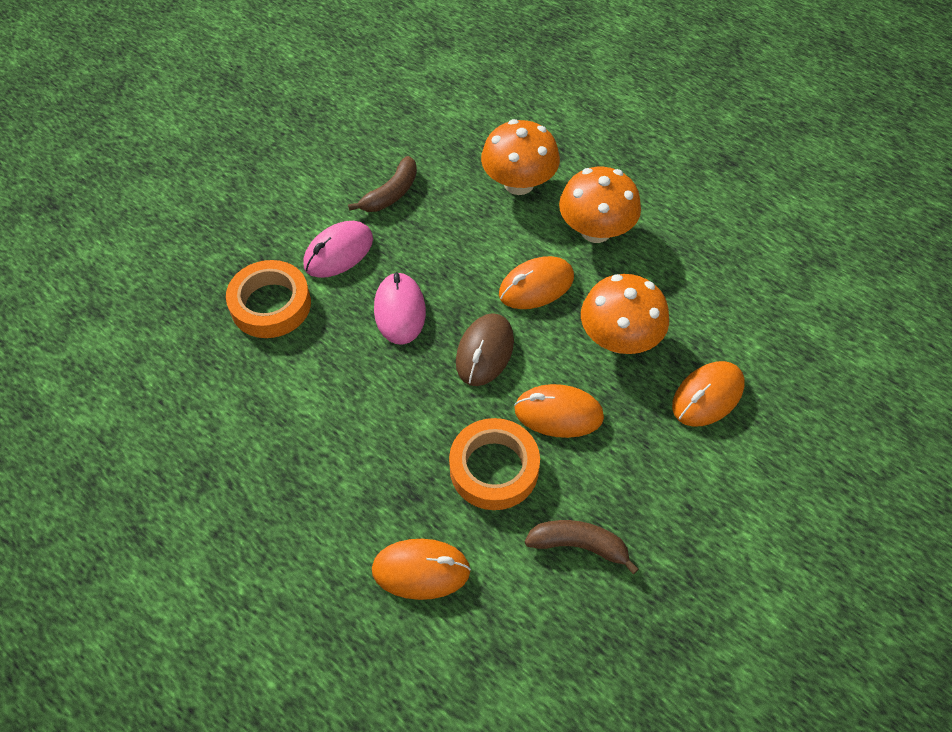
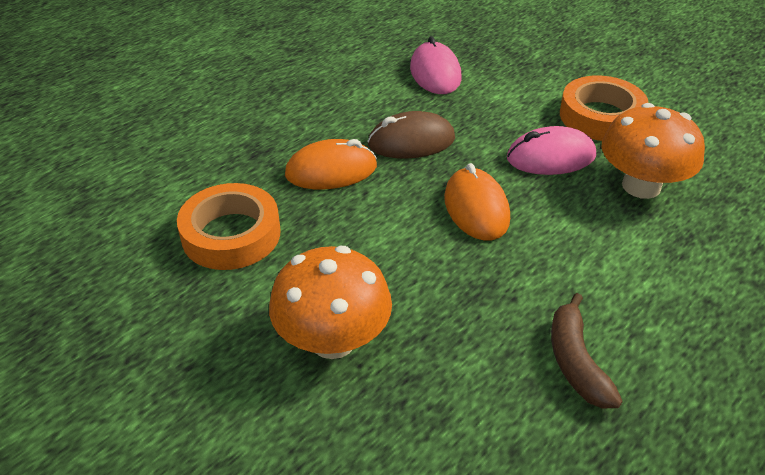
brown banana: [348,156,417,212] [525,520,639,574] = 2 -> [551,293,623,408] = 1
orange mouse: [372,539,471,600] [499,256,574,309] [514,384,604,438] [672,361,745,427] = 4 -> [285,139,377,189] [444,163,510,241] = 2
orange mushroom: [481,119,560,195] [559,167,641,243] [581,274,669,354] = 3 -> [269,246,392,359] [602,103,705,199] = 2

